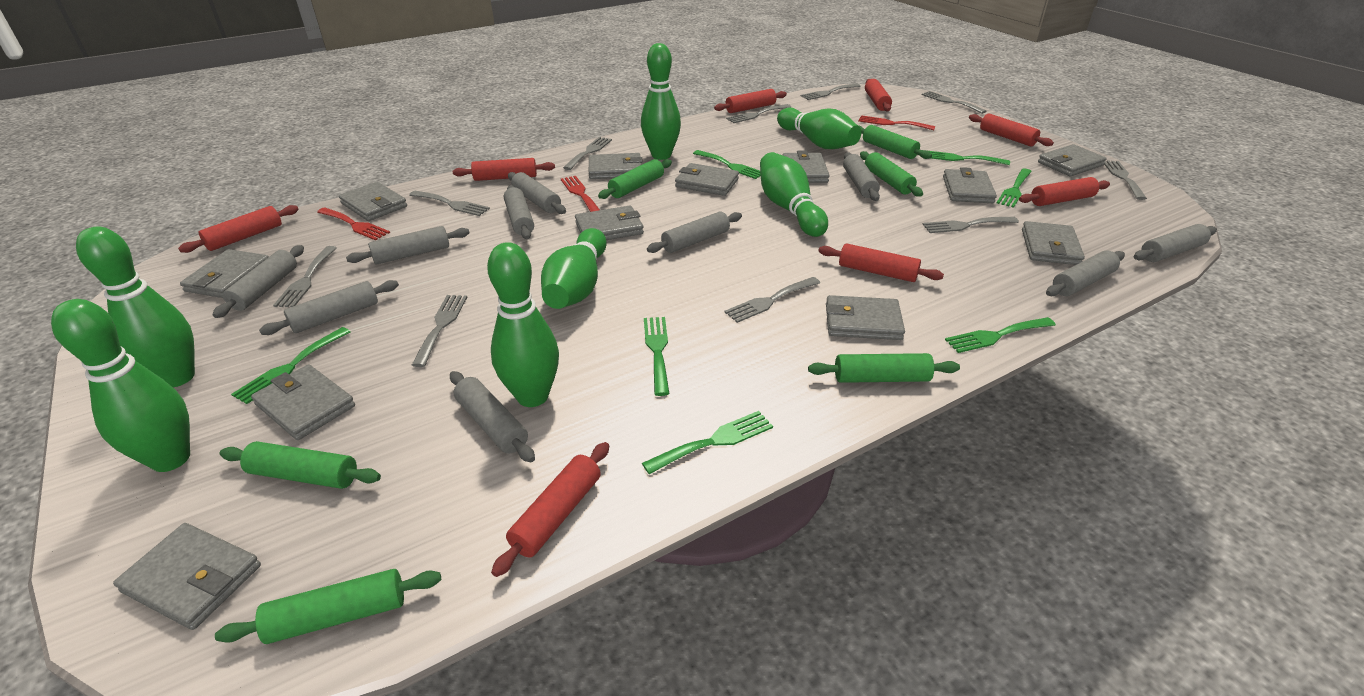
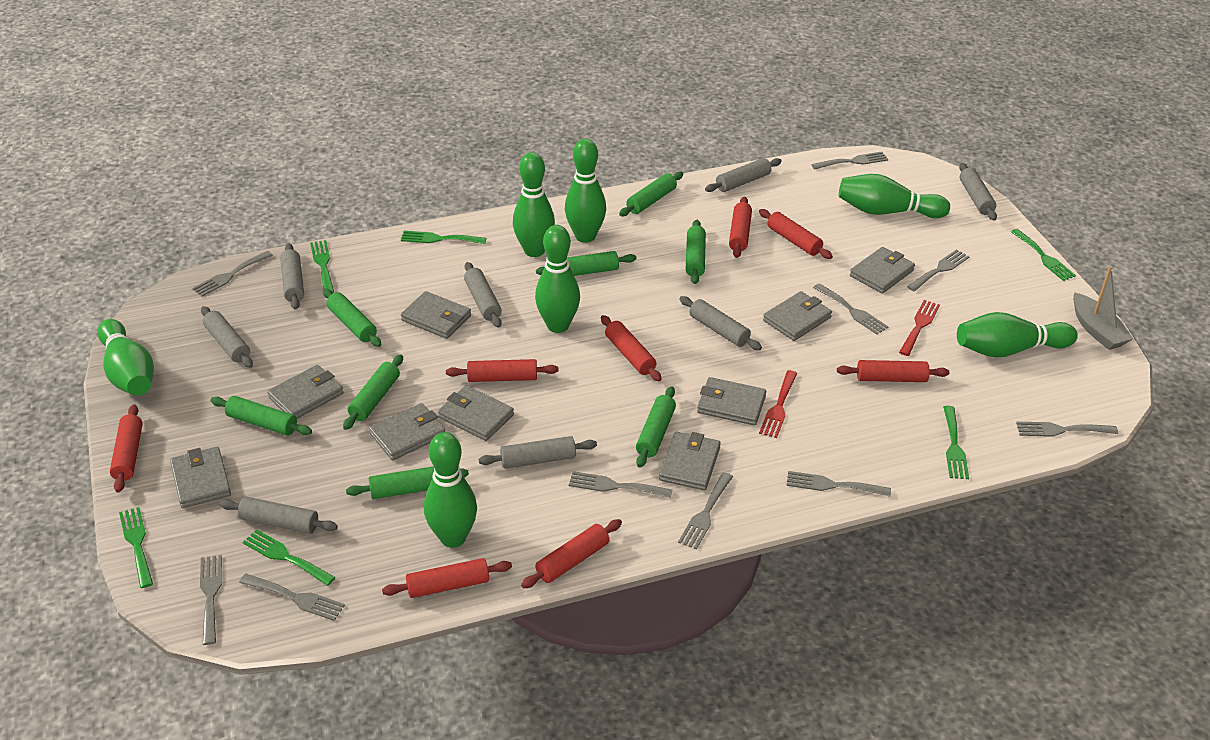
green fork: [231,327,350,404] [642,411,773,474] [644,317,669,396] [693,150,760,179] [929,151,1010,165] [945,317,1056,353] [997,169,1032,208] = 7 -> [119,507,153,588] [243,529,335,586] [310,240,334,293] [401,231,486,244] [943,406,969,479] [1011,229,1076,281] = 6
green rolling pin: [215,569,441,644] [220,441,381,489] [598,159,672,199] [808,353,960,383] [858,125,932,159] [860,151,923,196] = 6 -> [210,396,312,436] [323,288,381,347] [343,354,403,430] [346,466,469,499] [536,251,637,276] [619,172,683,216] [636,386,676,468] [686,220,706,284] = 8
grey boat: none = 0 -> [1073,266,1134,350] = 1
grey rolling pin: [213,245,304,318] [259,280,399,335] [346,226,469,264] [450,371,535,462] [504,185,534,239] [508,172,566,214] [647,212,742,253] [843,152,880,201] [1046,250,1125,296] [1133,224,1217,262] = 10 -> [201,306,253,368] [219,497,338,534] [280,243,304,310] [464,262,502,328] [479,436,597,469] [679,296,762,350] [705,158,782,192] [959,163,997,221] = 8
grey wallet: [113,523,261,630] [180,249,269,298] [251,364,355,440] [339,182,407,221] [575,206,644,240] [589,153,643,179] [675,163,739,196] [783,150,830,183] [826,295,905,340] [943,167,997,203] [1022,221,1085,265] [1038,144,1106,176] = 12 -> [170,447,231,508] [267,365,343,419] [369,403,445,460] [401,291,471,339] [438,385,514,441] [659,432,721,490] [697,377,766,425] [763,291,832,341] [850,247,915,294] = 9
red fork: [317,208,390,240] [561,176,600,212] [858,115,935,130] = 3 -> [759,370,798,438] [899,300,940,356] = 2

